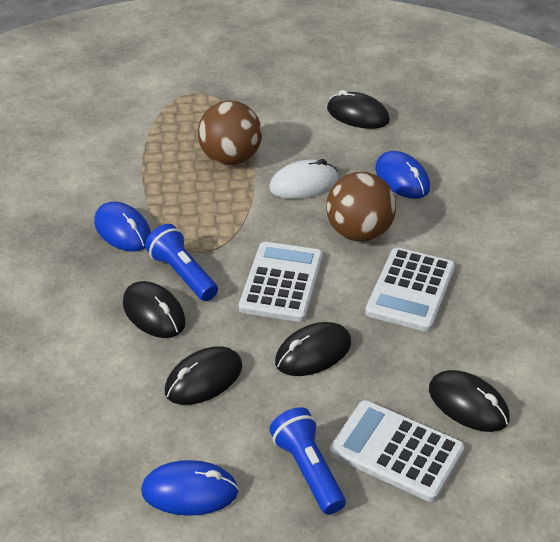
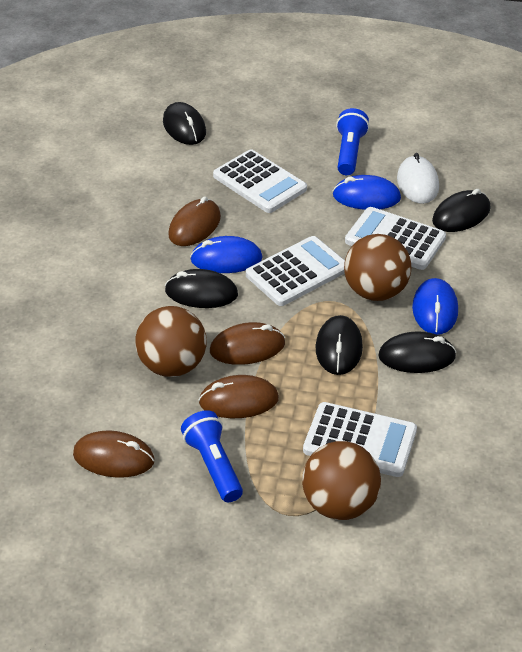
brown ball: [198,101,262,165] [326,172,396,242] = 2 -> [135,306,206,377] [302,441,381,520] [344,234,411,301] = 3
brown mouse: none = 0 -> [73,431,155,478] [168,196,221,246] [199,375,279,418] [210,322,285,365] = 4
white calculator: [239,242,323,322] [329,400,464,502] [365,248,455,332] = 3 -> [213,149,307,213] [246,236,345,306] [303,402,417,477] [345,207,446,270] = 4

